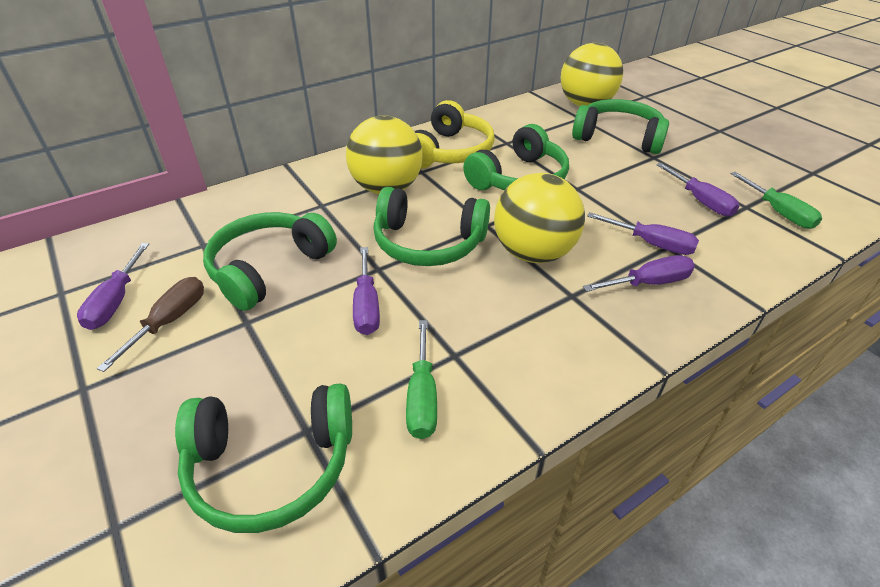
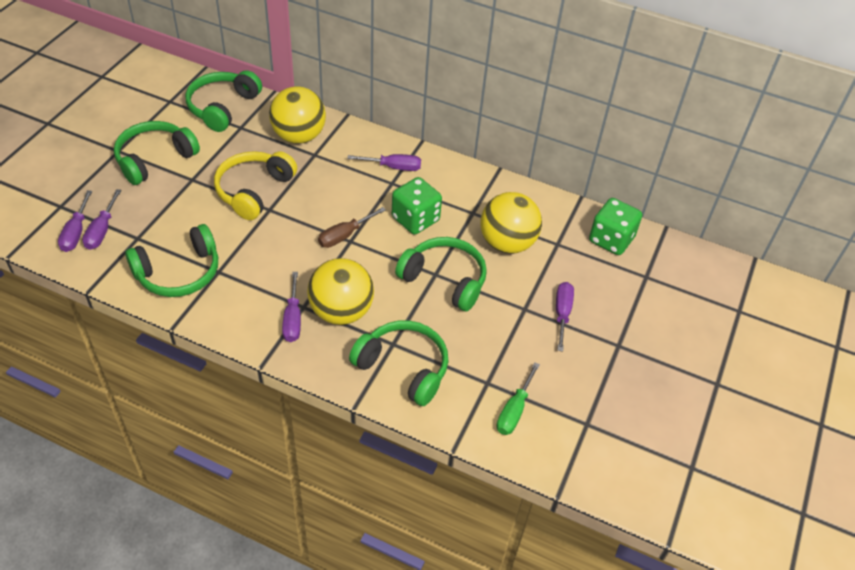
green dice: none = 0 -> [392,177,442,234] [589,198,642,255] = 2
green screwdriver: [406,320,437,439] [731,172,822,229] = 2 -> [496,362,540,435] = 1

